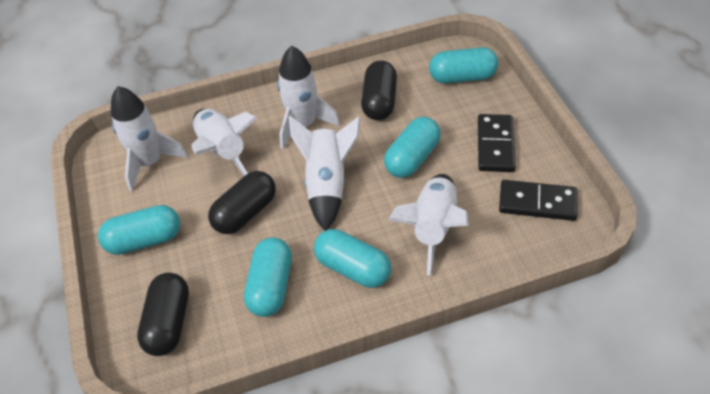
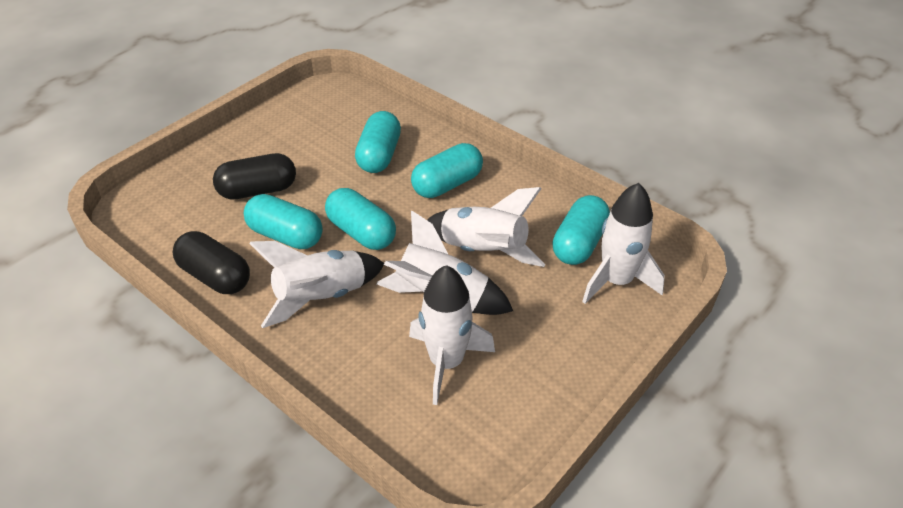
black capsule: [137,273,189,356] [208,171,276,234] [361,60,397,120] = 3 -> [172,231,250,294] [213,153,296,199] = 2
black domino: [478,114,516,172] [499,180,578,221] = 2 -> none = 0

